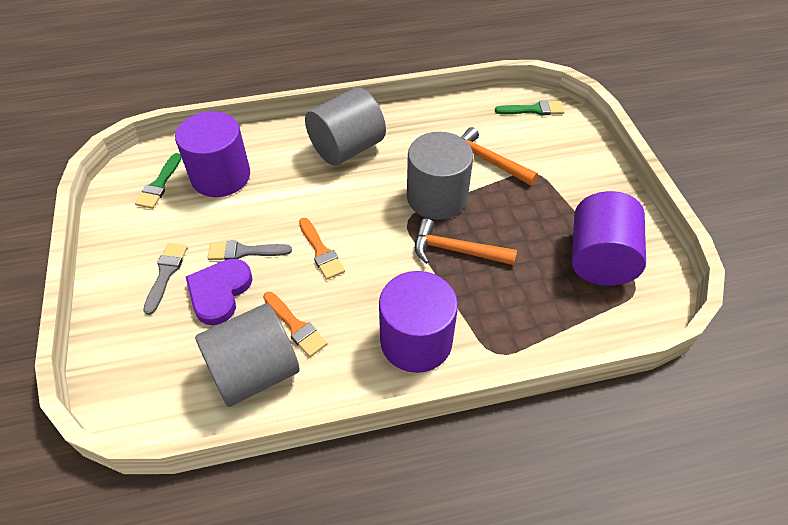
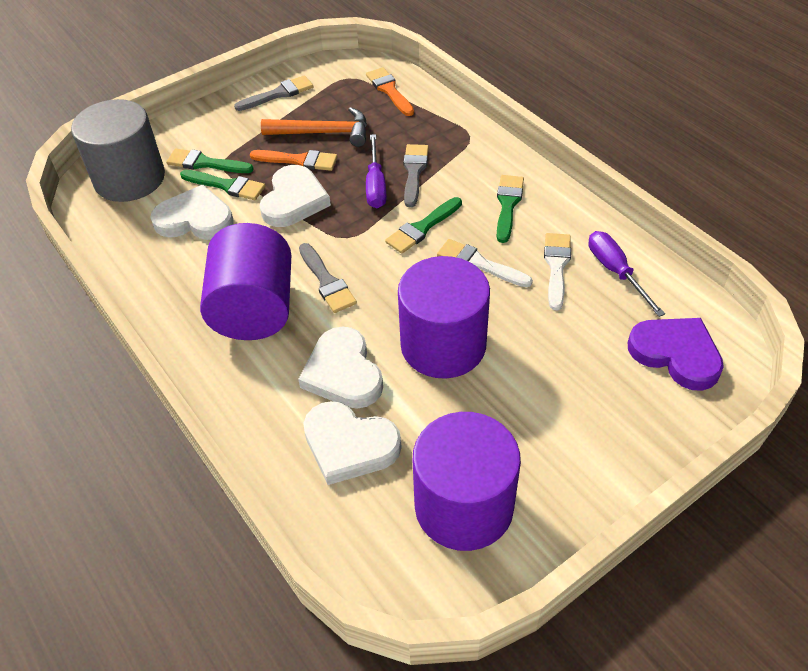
green brush: [135,153,182,209] [495,100,564,115] = 2 -> [166,149,254,173] [180,170,265,200] [385,197,462,254] [497,175,524,243] = 4
grey brush: [143,243,188,315] [207,240,292,260] = 2 -> [234,75,313,111] [299,243,357,313] [403,144,429,207] = 3
grey cylinder: [195,304,300,407] [305,87,386,166] [407,132,473,220] = 3 -> [71,99,165,202] = 1
orange hammer: [415,218,517,265] [461,127,538,186] = 2 -> [261,107,367,147] = 1
purple screwdriver: none = 0 -> [366,134,386,208] [588,231,665,317] = 2
white brush: none = 0 -> [437,239,533,287] [544,233,571,310] = 2
white heart: none = 0 -> [150,185,234,240] [260,165,331,227] [298,327,383,409] [303,401,402,485] = 4

